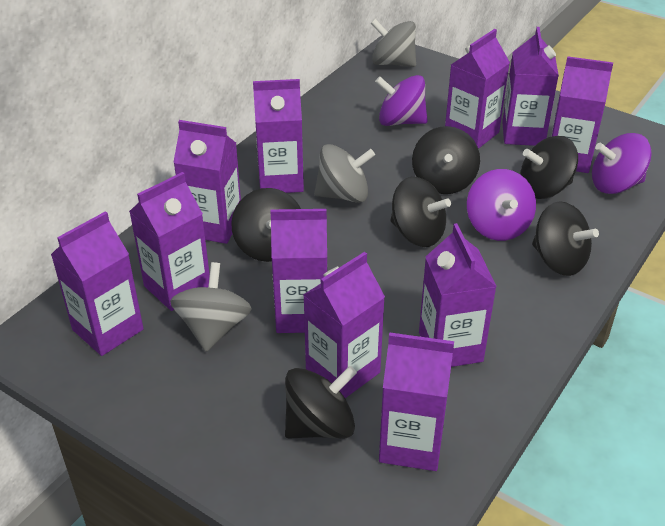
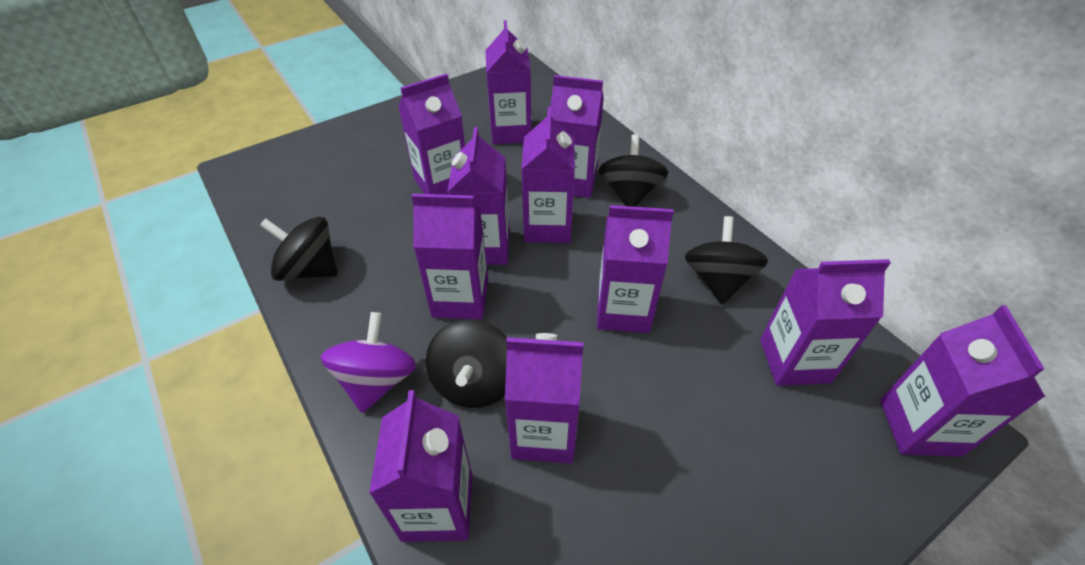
black spinning top: [231,188,301,262] [285,366,357,439] [391,177,451,247] [412,126,480,194] [520,136,578,199] [532,201,599,276] = 6 -> [260,217,338,281] [426,319,507,408] [598,134,668,207] [685,216,768,304] = 4
grey spinning top: [170,262,252,352] [314,144,375,203] [371,19,416,67] = 3 -> none = 0
purple spinning top: [375,75,428,126] [467,169,536,241] [592,133,652,194] = 3 -> [321,312,416,413] = 1

